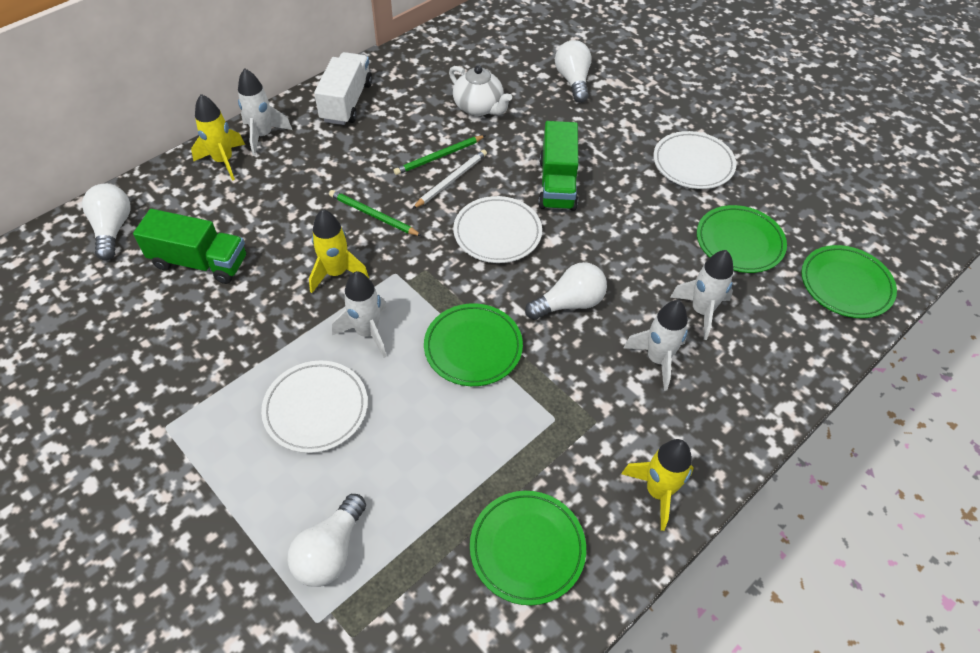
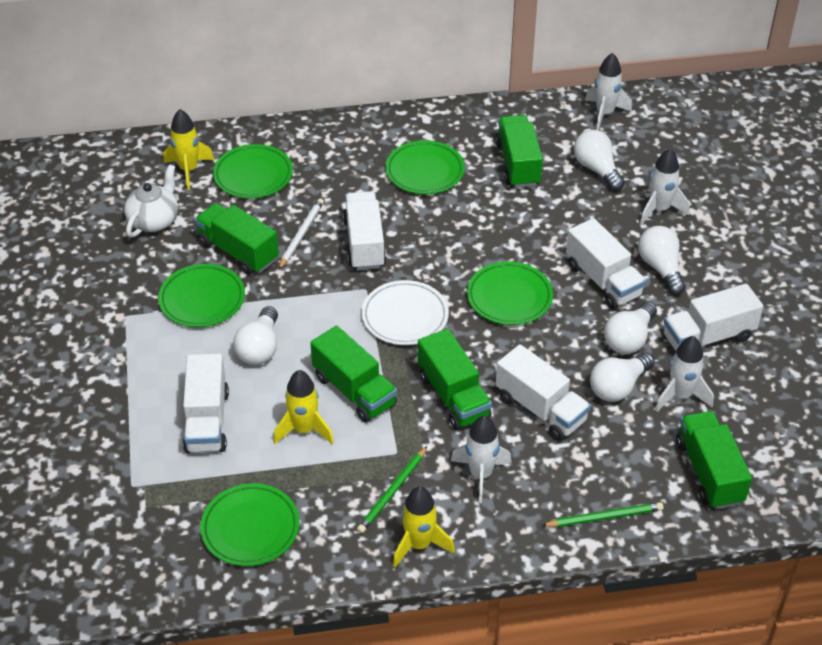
green plate: [424,303,523,386] [470,491,586,605] [697,205,787,273] [801,245,897,318] = 4 -> [158,264,245,327] [200,483,299,566] [213,144,293,199] [385,140,465,194] [467,262,553,325] = 5
green truck: [133,209,246,284] [538,121,578,211] = 2 -> [194,203,279,275] [310,326,397,423] [418,329,492,430] [495,115,543,188] [676,411,752,509] = 5
white light bulb: [82,183,131,260] [287,494,366,587] [525,262,607,320] [555,40,592,103] = 4 -> [233,306,278,365] [574,130,625,191] [590,352,654,402] [604,302,657,354] [638,226,686,295] = 5
white plate: [261,361,368,453] [453,196,542,263] [653,131,737,189] = 3 -> [361,280,449,345] = 1
white truck: [314,52,372,125] = 1 -> [183,353,229,453] [343,191,386,270] [495,344,591,441] [566,218,646,309] [664,284,763,351] = 5

